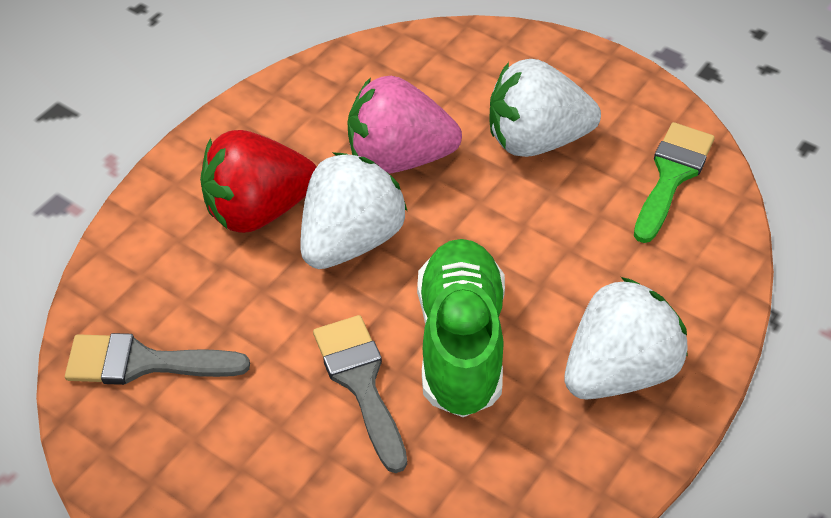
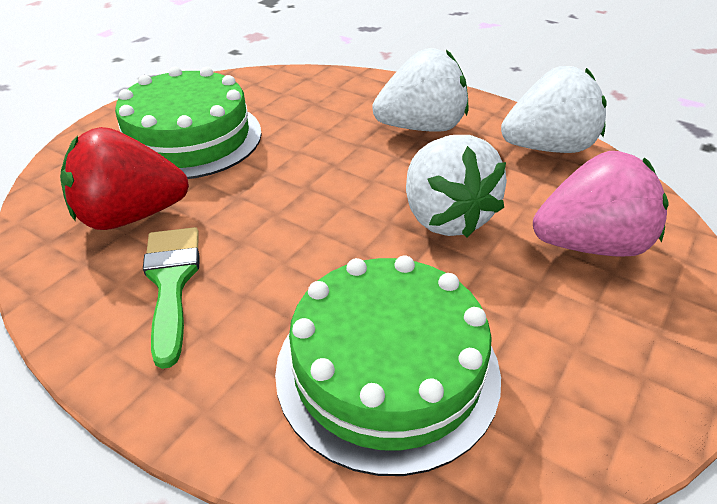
green cake: none = 0 -> [115,67,262,179] [275,255,501,476] = 2
green shoe: [417,239,505,417] = 1 -> none = 0
grey brush: [65,333,250,385] [313,315,407,473] = 2 -> none = 0

